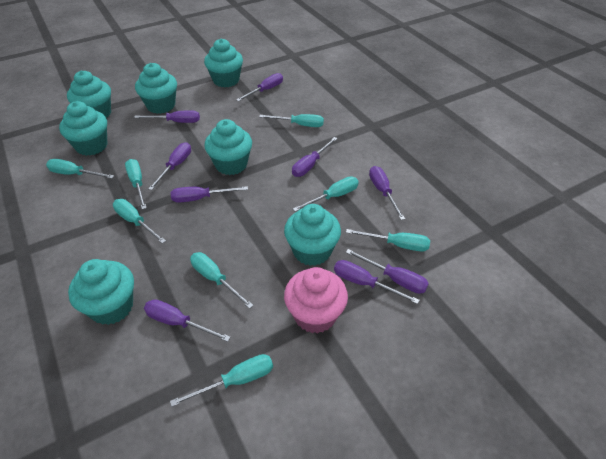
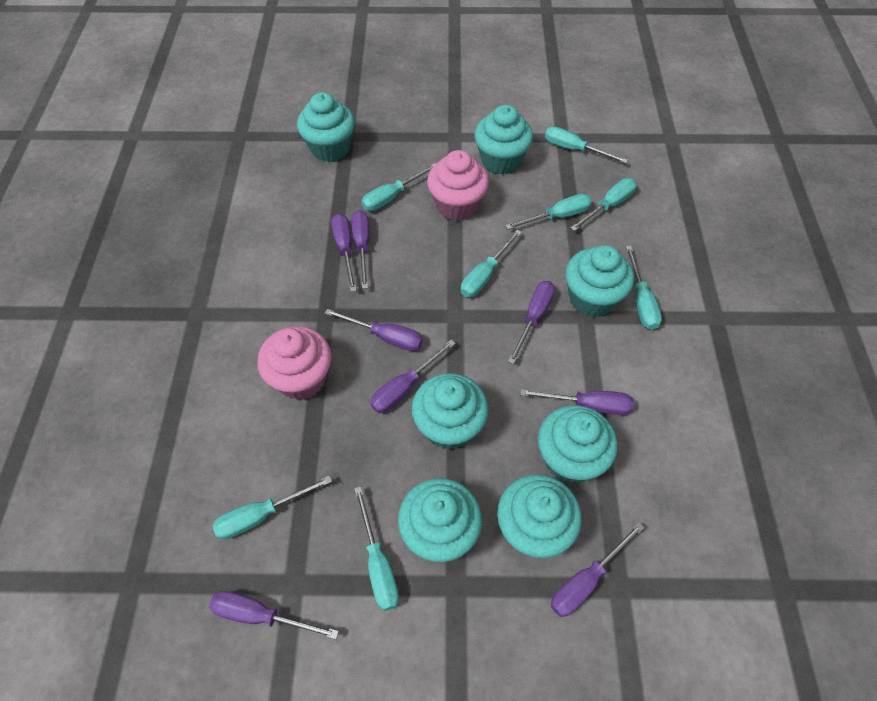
pink cupcake: [284,267,348,334] = 1 -> [258,326,332,400] [427,150,489,221] = 2
purple screwdriver: [134,110,200,123] [144,299,231,342] [148,142,191,190] [171,186,248,203] [236,73,283,101] [292,137,338,177] [334,260,420,304] [346,249,429,294] [369,166,405,220] = 9 -> [210,591,339,639] [325,309,423,351] [331,214,356,292] [351,210,370,289] [370,340,456,413] [508,281,555,364] [520,389,634,415] [551,523,645,617] = 8

